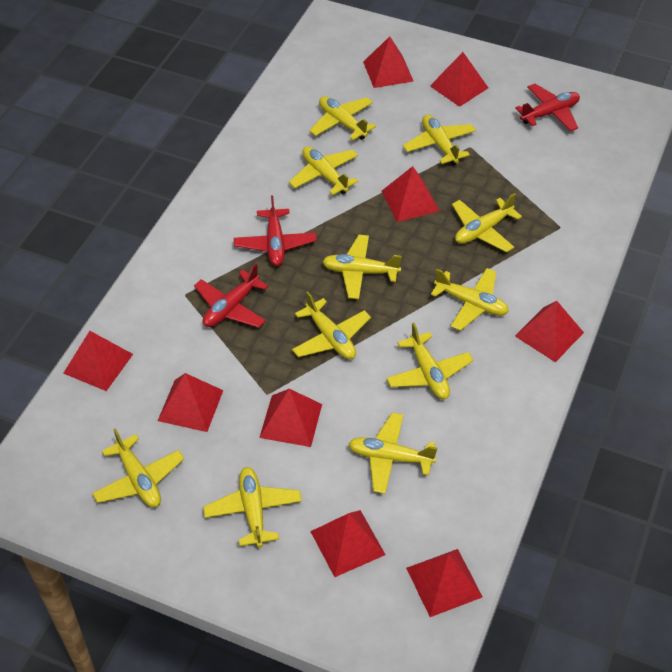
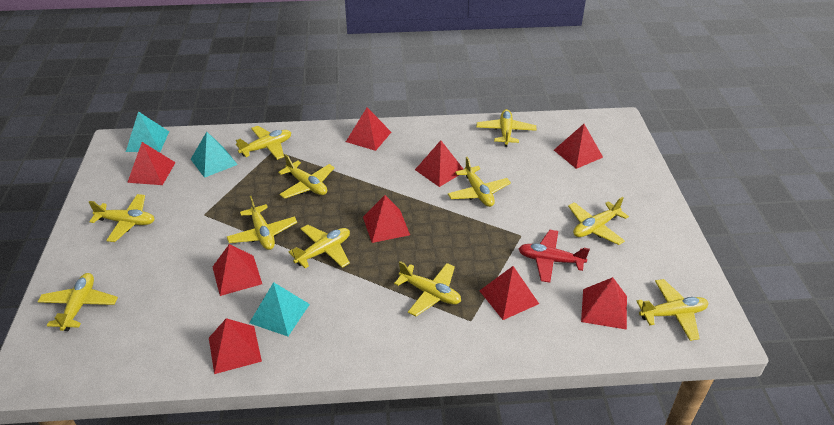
red plane: [194,264,268,328] [234,195,317,266] [515,84,580,132] = 3 -> [518,230,590,283] = 1
turquoise pyramid: none = 0 -> [126,111,169,152] [191,132,238,178] [249,282,310,336] = 3

